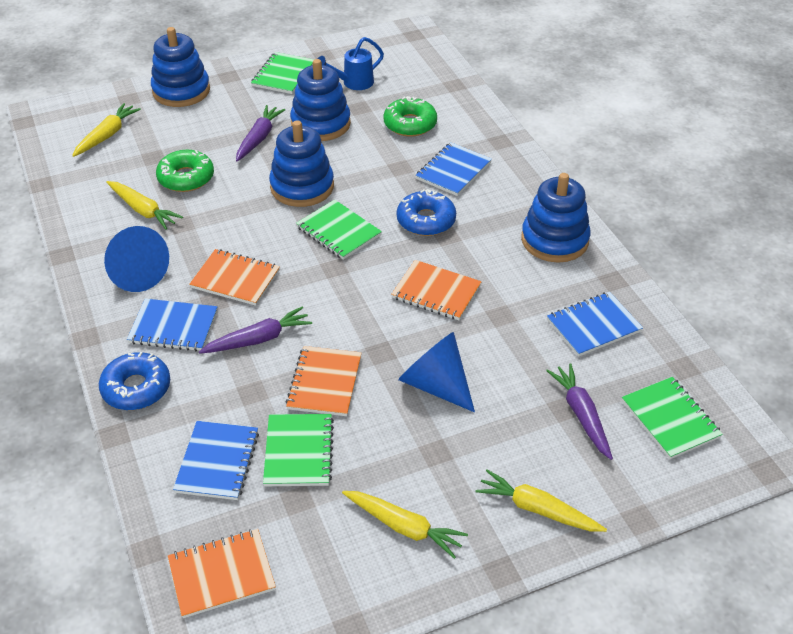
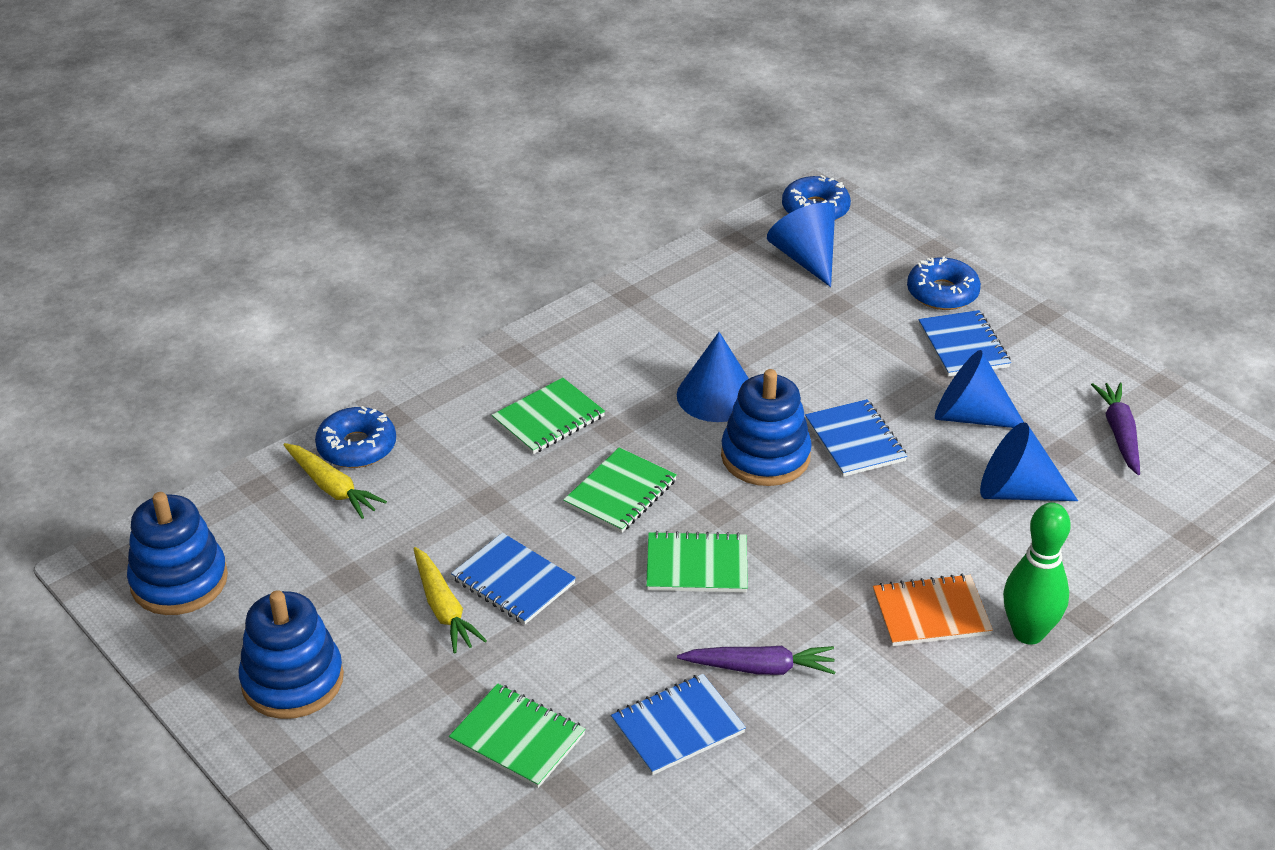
blue cone: [104,226,169,292] [398,332,475,412] = 2 -> [677,332,749,422] [767,203,835,287] [935,350,1024,428] [980,422,1078,501] = 4
blue donut: [99,352,170,410] [397,189,456,236] = 2 -> [315,406,396,468] [782,175,851,221] [907,257,981,310] = 3
blue stacking toy: [151,27,210,107] [269,120,334,207] [290,59,351,141] [521,173,591,263] = 4 -> [127,492,228,615] [238,590,344,719] [721,369,812,486] = 3
blue watering can: [318,37,384,90] = 1 -> none = 0
green bowling pin: none = 0 -> [1003,503,1071,645] = 1
green donut: [156,150,214,192] [384,96,437,137] = 2 -> none = 0
orange notebook: [168,529,276,618] [189,249,280,306] [286,346,362,416] [391,260,482,320] = 4 -> [873,574,993,646] = 1
purple carrot: [199,307,312,354] [236,105,285,161] [546,363,613,460] = 3 -> [677,646,835,675] [1091,382,1140,475] = 2
yellow carrot: [72,103,141,157] [106,181,183,229] [342,491,468,559] [476,470,607,532] = 4 -> [283,443,387,519] [413,547,487,654] = 2

